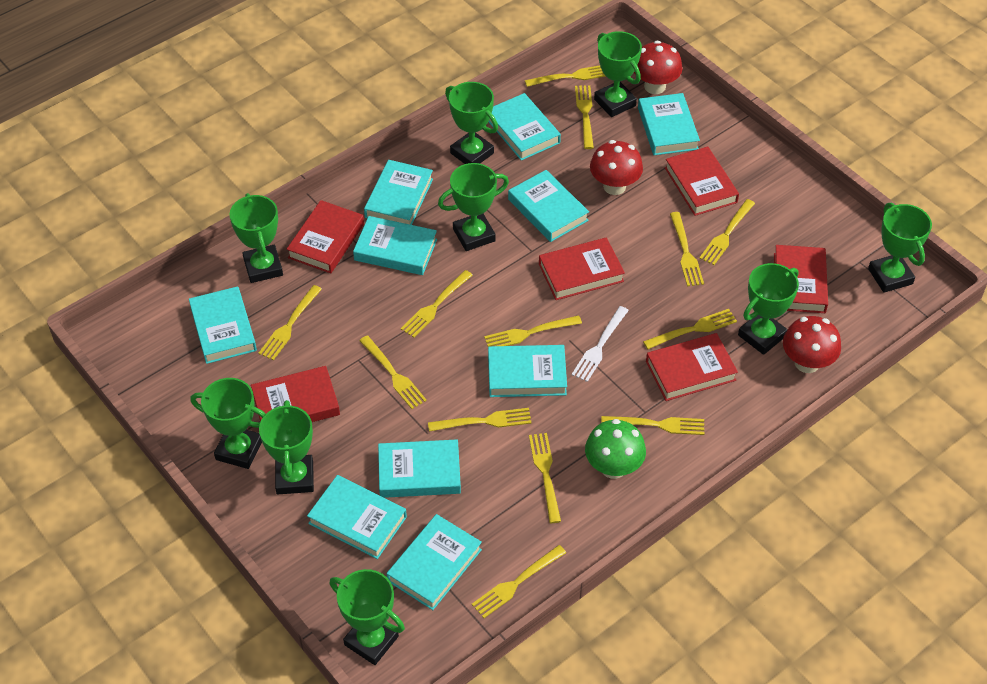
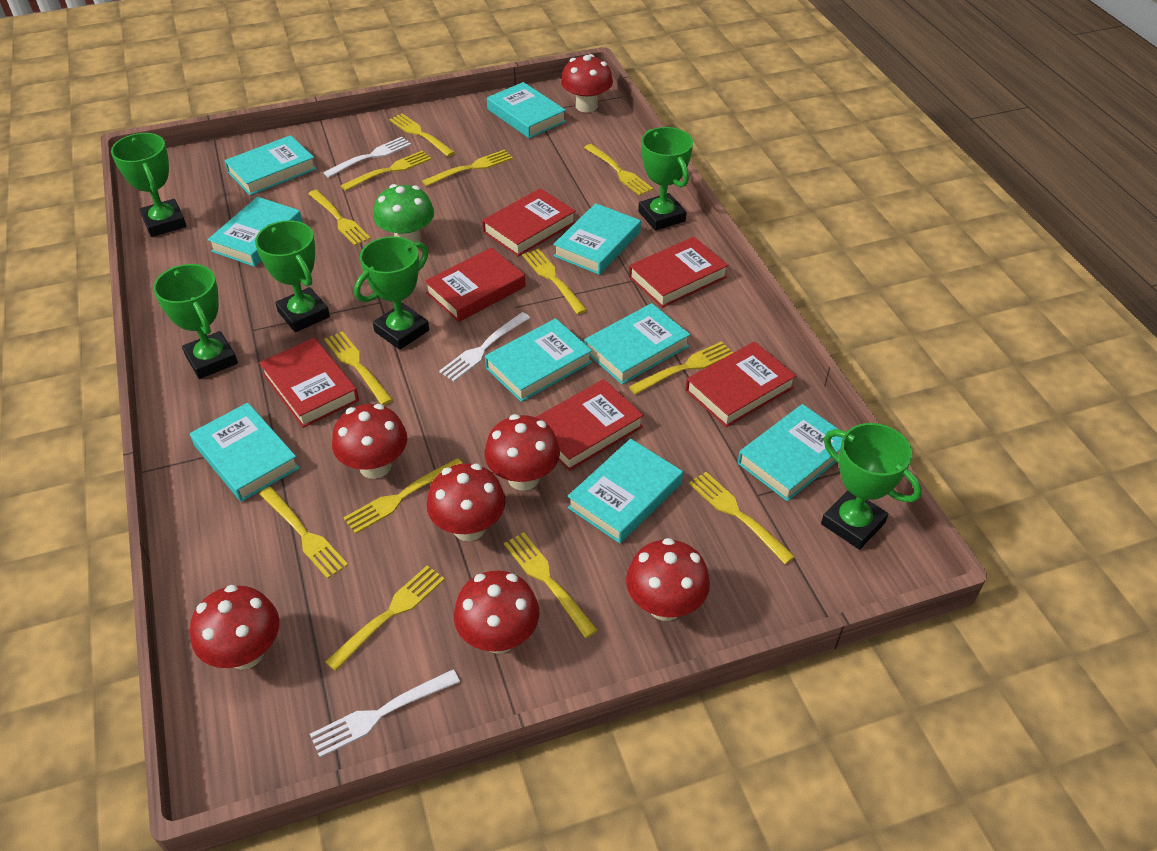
green trophy: [191,378,266,469] [229,193,283,283] [259,400,314,494] [330,569,405,665] [438,163,509,251] [445,82,498,164] [594,31,642,117] [738,263,799,355] [868,203,932,293] = 9 -> [111,133,186,237] [153,264,238,379] [255,220,330,332] [354,236,429,350] [638,127,693,231] [821,423,922,550] = 6
red mushroom: [590,140,643,195] [634,41,682,94] [783,316,841,373] = 3 -> [190,585,279,670] [332,404,407,479] [427,463,506,541] [454,571,540,654] [485,414,560,491] [561,54,613,112] [626,538,710,621] = 7
turquoise book: [189,286,257,364] [307,475,407,559] [353,216,437,275] [364,160,433,225] [378,439,461,498] [387,514,482,610] [488,345,567,397] [489,93,561,161] [508,170,589,242] [638,93,700,155] = 10 -> [190,403,300,502] [208,197,303,267] [224,135,317,195] [485,318,592,402] [487,82,566,138] [553,203,641,275] [568,439,683,543] [585,303,690,385] [738,404,843,501] = 9
white fork: [572,306,629,382] = 1 -> [310,669,460,757] [323,137,411,178] [439,312,530,381] = 3

